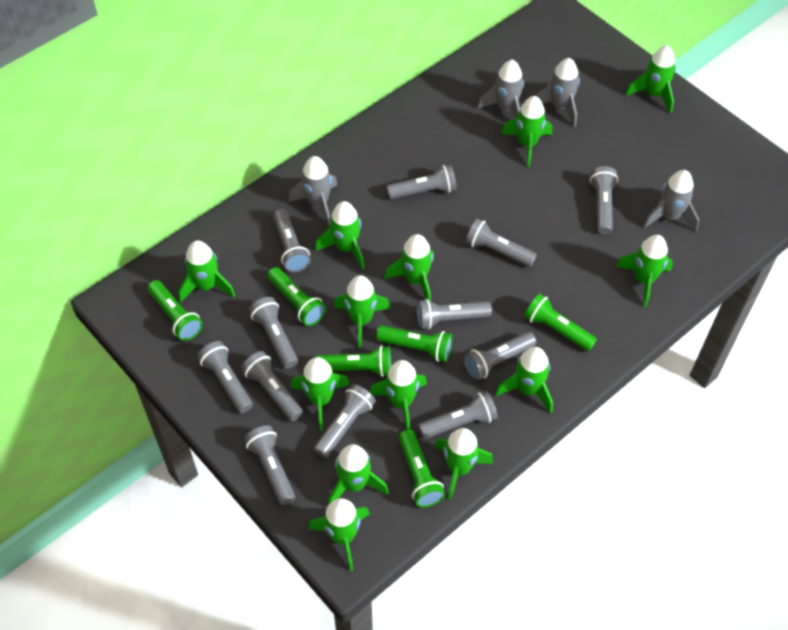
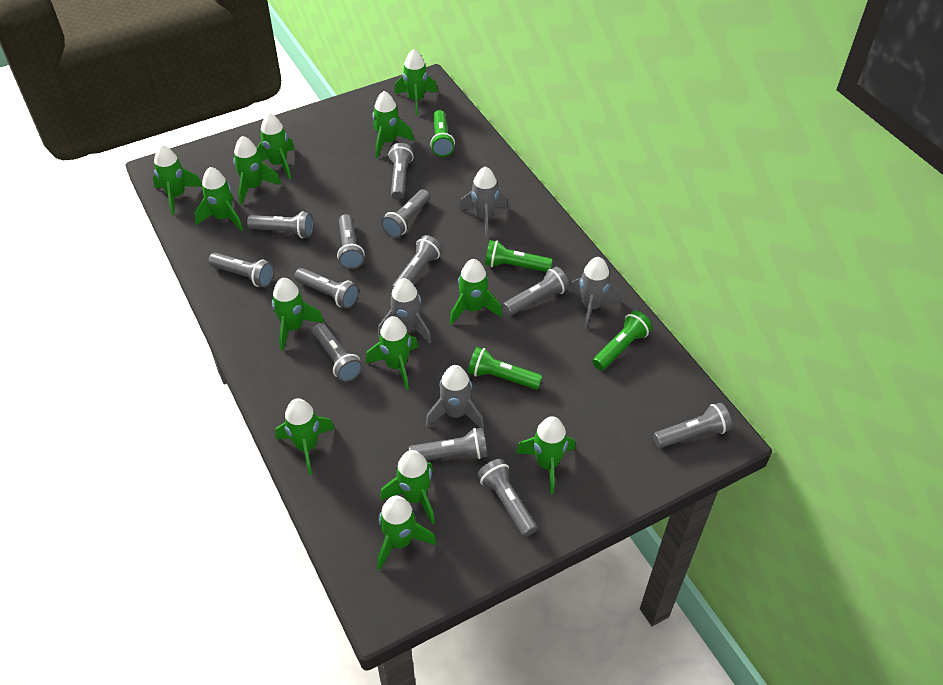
green flashlight: [148,280,203,341] [267,267,326,326] [316,345,391,377] [376,325,453,362] [399,430,445,507] [524,294,597,351] = 6 -> [430,110,455,157] [468,347,543,390] [485,240,553,272] [592,311,652,370] = 4

